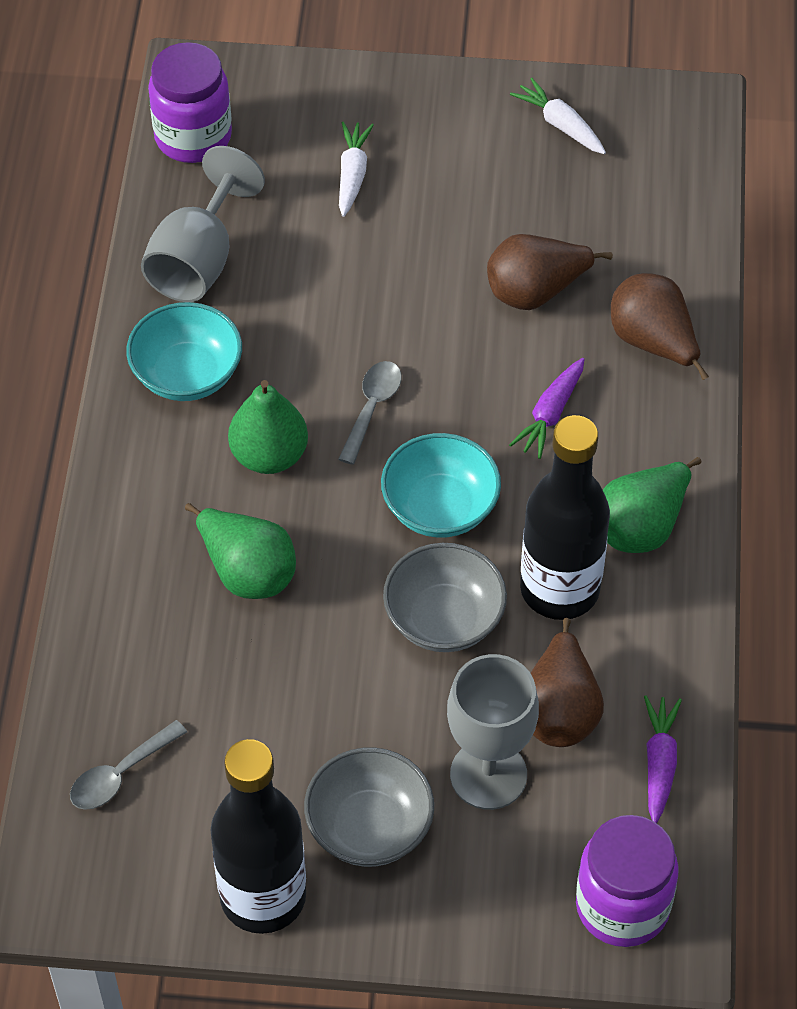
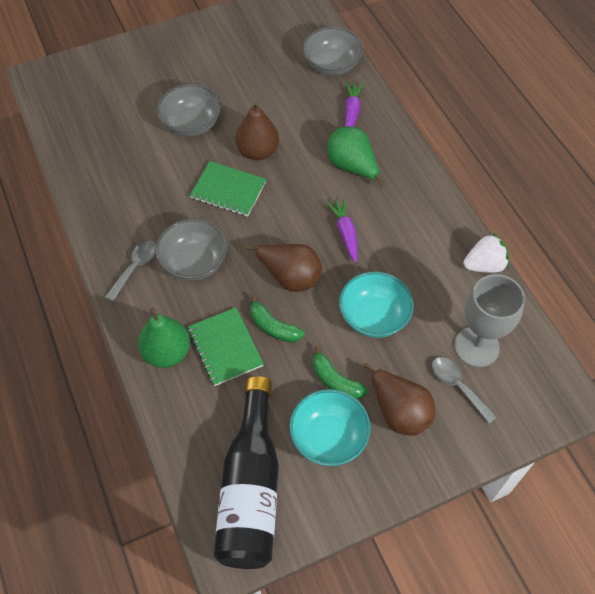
black bottle: [211,739,306,934] [520,415,610,620] = 2 -> [214,376,279,569] = 1
green banana: none = 0 -> [250,295,305,343] [313,345,368,399] = 2
green notebook: none = 0 -> [188,307,264,386] [190,161,266,216] = 2
green pear: [185,503,296,599] [228,380,308,474] [603,457,701,553] = 3 -> [138,307,190,368] [327,127,385,187] = 2
grey bowl: [304,747,434,867] [383,543,507,652] = 2 -> [155,219,227,281] [157,84,221,137] [303,27,363,76] = 3
grey goblet: [141,146,265,302] [447,654,539,810] = 2 -> [454,274,525,367] = 1
purple jar: [148,42,232,163] [576,815,679,947] = 2 -> none = 0
white carrot: [339,121,374,217] [510,78,606,154] = 2 -> none = 0
white strawberry: none = 0 -> [463,233,509,273] = 1

